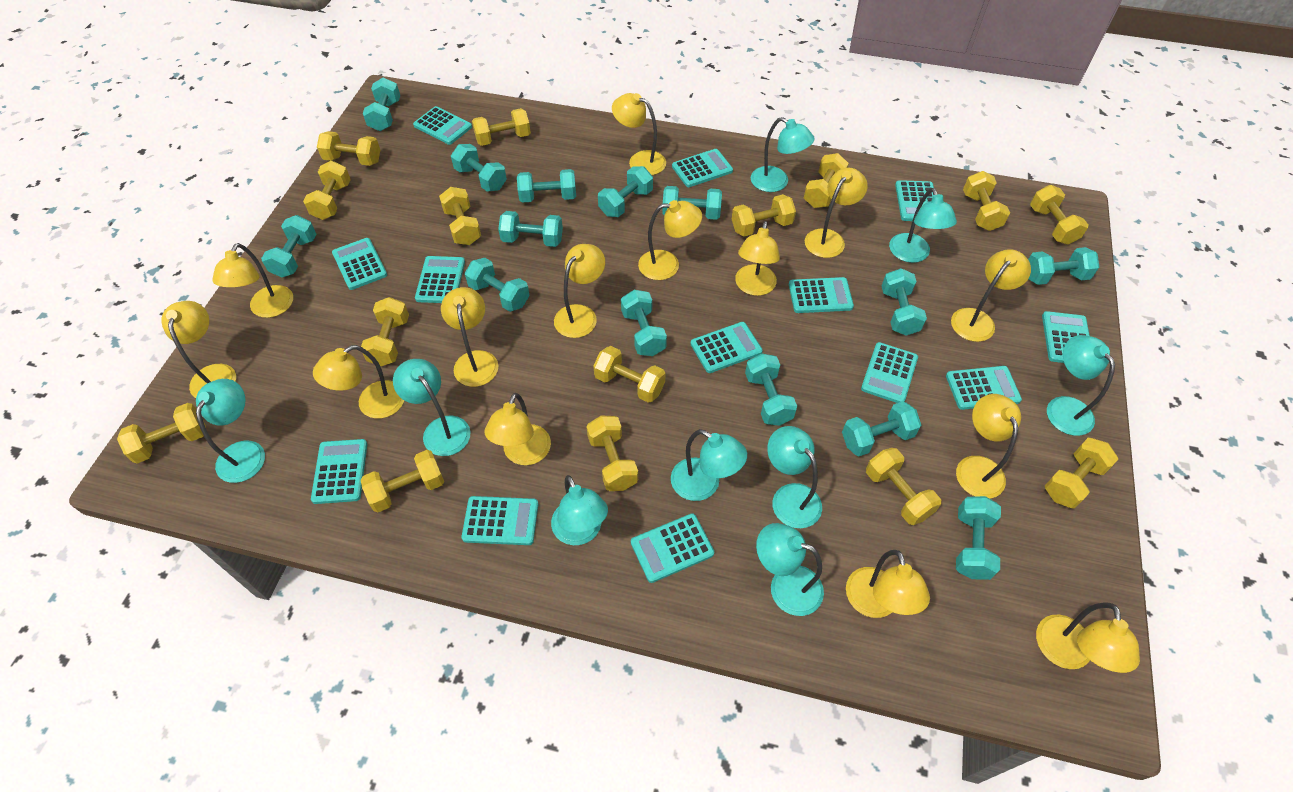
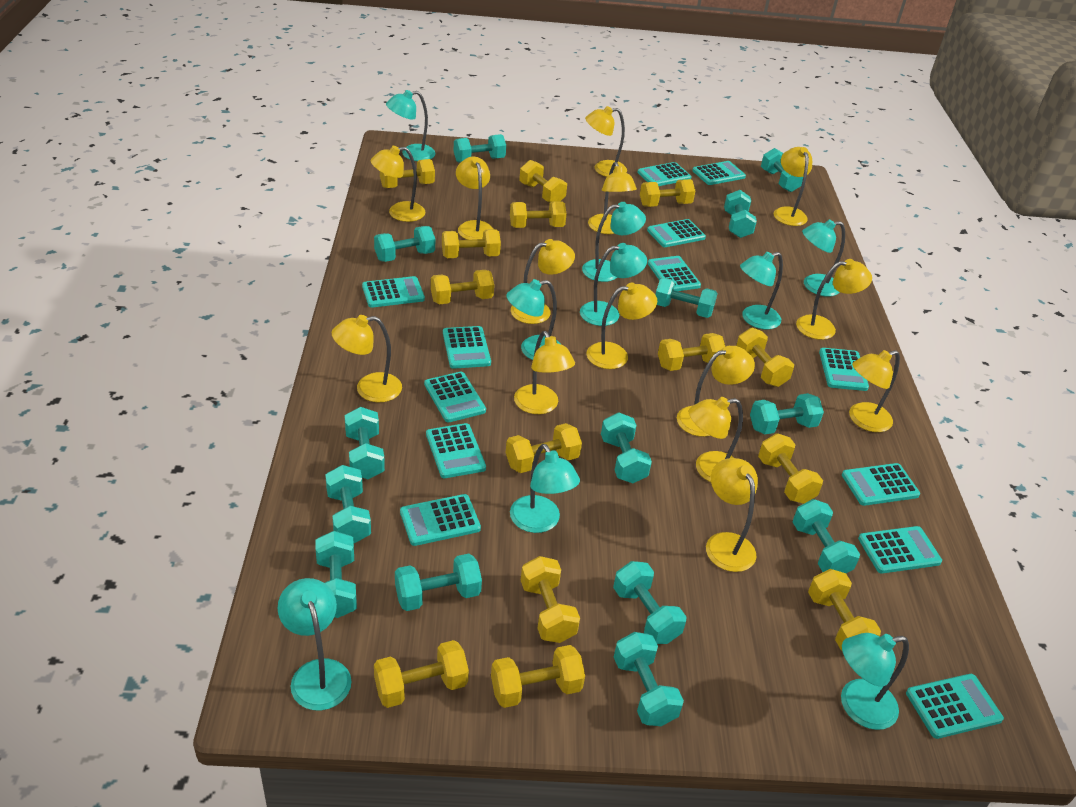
yellow dumbbell: [117,403,206,464] [303,161,351,220] [317,131,380,166] [361,297,409,366] [361,450,444,512] [439,187,481,245] [472,108,531,146] [586,416,638,491] [593,346,666,403] [732,194,796,237] [804,153,849,208] [866,448,941,525] [963,171,1010,231] [1030,185,1088,245] [1045,438,1118,508] = 15 -> [374,640,469,708] [380,159,435,188] [431,270,494,304] [442,229,501,258] [491,645,585,708] [506,423,582,473] [510,201,567,228] [519,160,567,203] [521,556,580,643] [640,179,695,207] [658,333,725,371] [736,328,794,387] [758,433,823,504] [808,569,881,651] = 14

